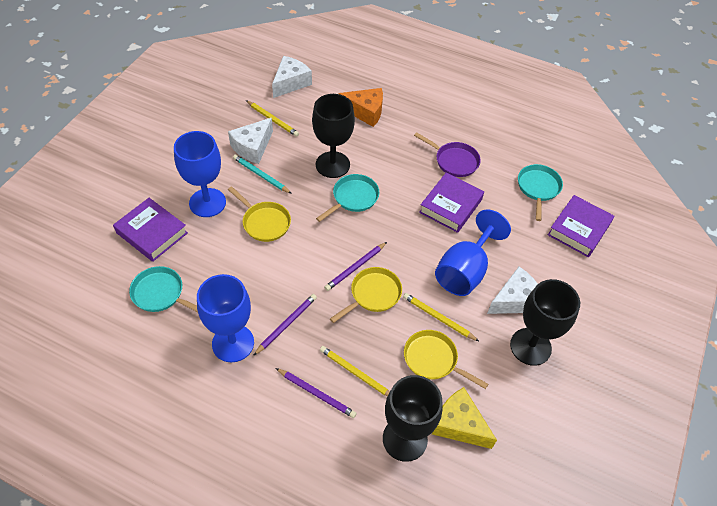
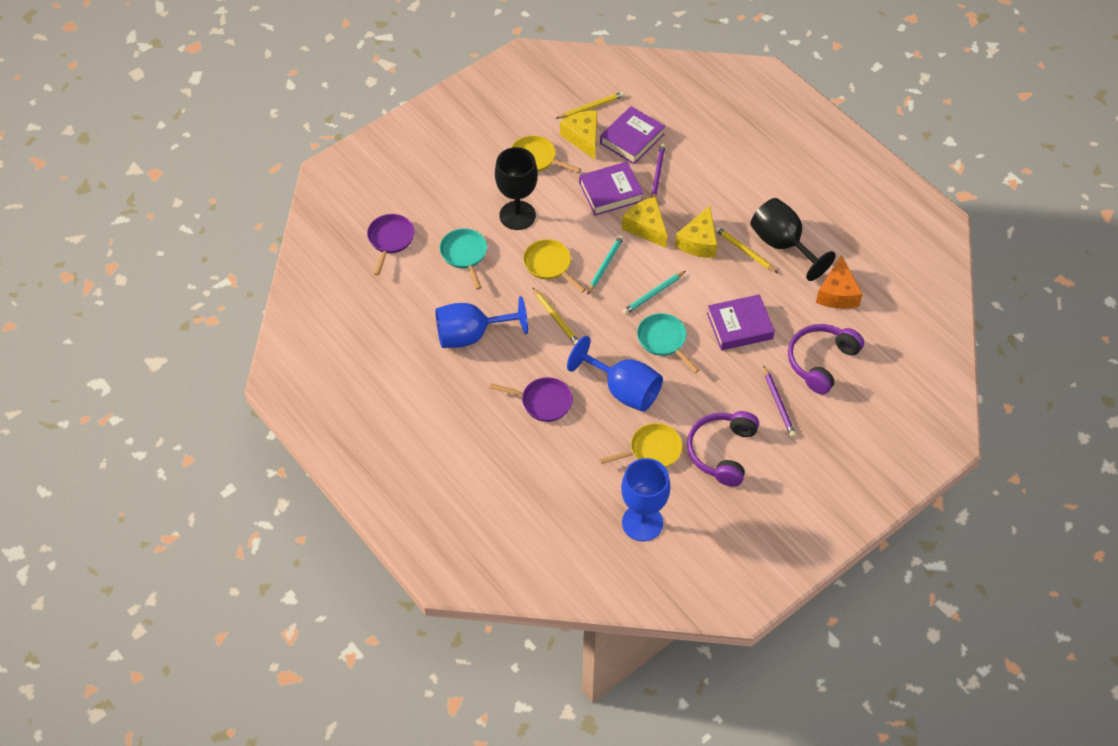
black goblet: [312,94,355,178] [383,375,443,462] [510,279,580,366] = 3 -> [495,147,538,230] [750,198,836,281] = 2
purple headphones: none = 0 -> [687,411,759,487] [788,324,864,395] = 2
purple pan: [414,132,481,177] = 1 -> [367,214,415,275] [489,377,573,422] = 2
purple pencil: [253,294,317,356] [276,368,357,418] [324,242,387,291] = 3 -> [651,144,665,198] [764,366,796,437] = 2
turquoise pan: [129,266,198,312] [316,174,379,222] [518,164,563,221] = 3 -> [440,228,487,290] [637,313,699,373] = 2
turquoise pencil: [233,155,292,194] = 1 -> [587,235,624,295] [622,271,686,315] = 2
white cheese: [228,118,273,164] [272,56,312,98] [487,267,538,314] = 3 -> none = 0
yellow cheese: [432,387,497,449] = 1 -> [560,110,597,160] [622,197,667,248] [675,206,717,258] = 3

